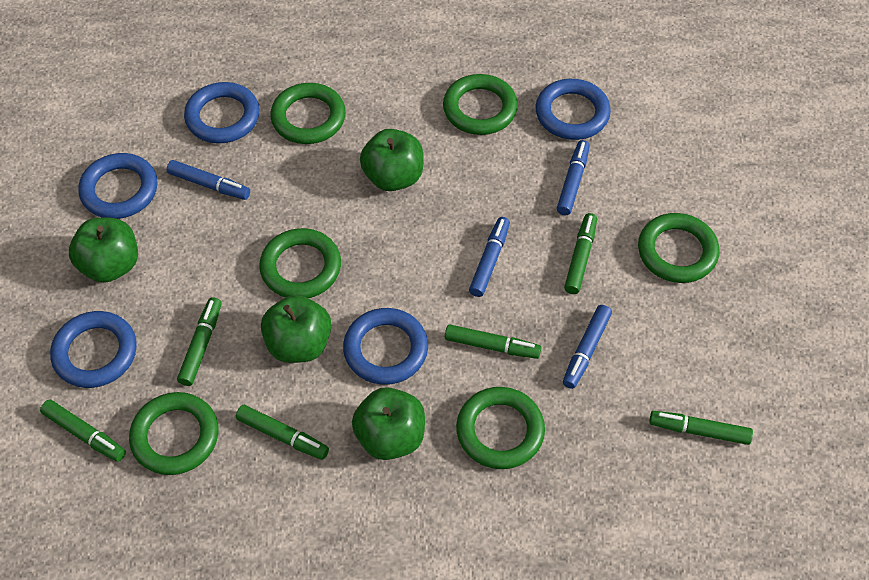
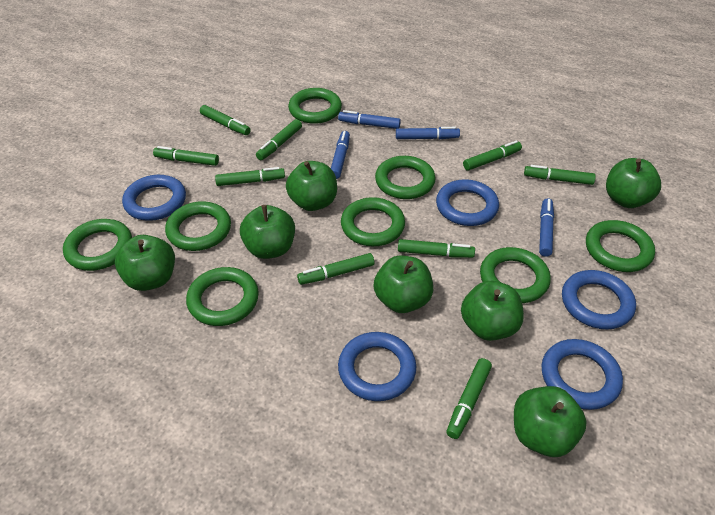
green apple: [69,218,138,283] [261,295,331,363] [352,387,425,460] [360,129,424,191] = 4 -> [115,235,175,291] [240,205,295,259] [286,161,337,211] [374,255,433,313] [461,281,524,341] [514,386,587,457] [606,158,661,208] = 7
green marker: [40,400,126,462] [177,297,222,386] [236,405,329,460] [445,324,541,359] [564,213,597,294] [649,411,753,445] = 6 -> [153,146,219,166] [200,105,251,135] [215,167,285,186] [256,119,302,160] [297,253,374,285] [398,239,475,258] [446,358,492,439] [463,141,522,171] [524,165,596,185] = 9
green ring: [129,392,219,475] [259,228,341,298] [270,83,346,144] [443,74,518,135] [456,387,545,469] [638,213,719,283] = 6 -> [63,219,132,271] [165,201,231,251] [186,267,259,326] [288,88,342,124] [341,197,405,246] [375,156,436,199] [480,247,551,303] [586,220,655,272] = 8

